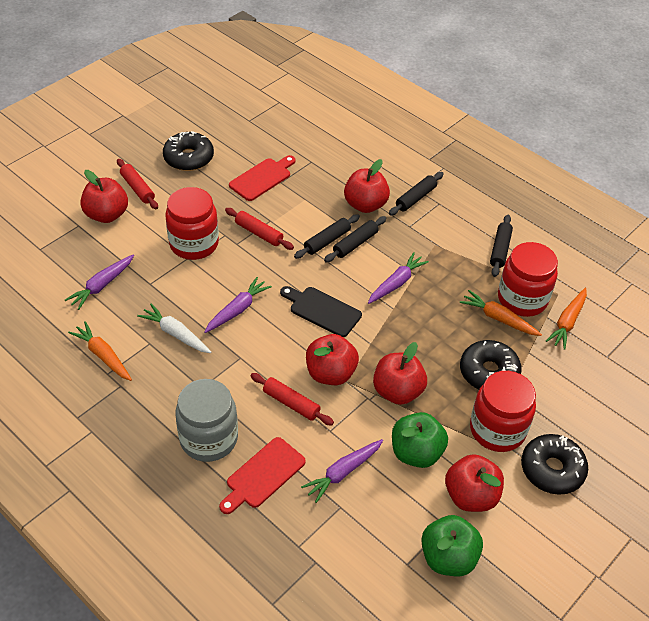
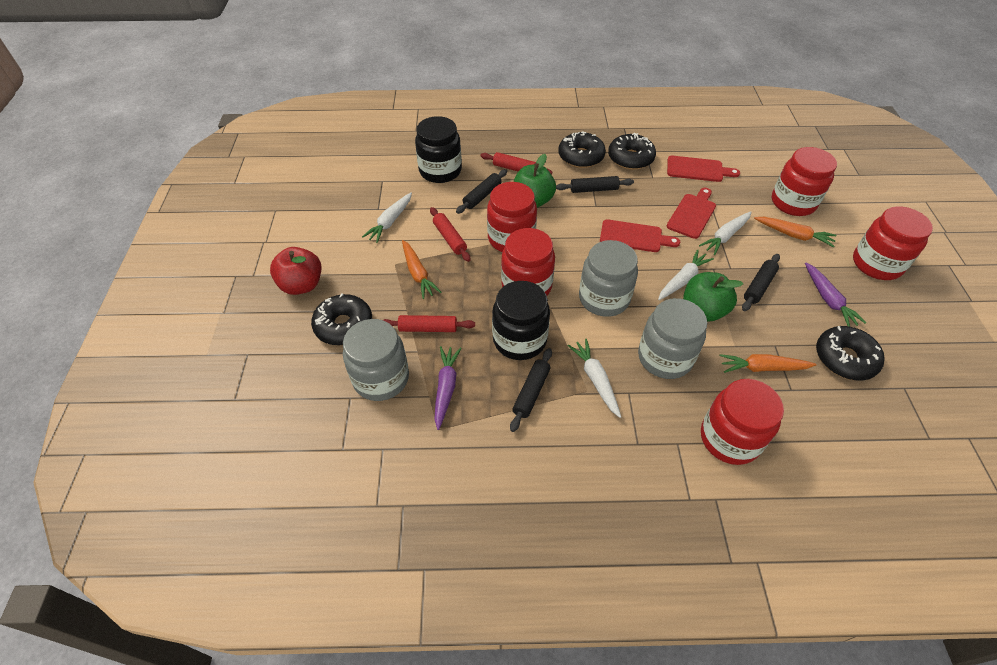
black cutting board: [280,286,362,337] = 1 -> none = 0
black donut: [163,131,214,171] [460,340,522,389] [521,434,588,495] = 3 -> [311,293,372,345] [558,132,606,168] [608,133,656,170] [816,326,885,381] = 4
black jar: none = 0 -> [415,116,462,183] [492,281,550,360] = 2
grey jar: [175,379,238,462] = 1 -> [343,319,409,401] [579,240,638,317] [638,298,707,379] = 3
purple carrot: [65,255,134,310] [204,277,272,333] [301,439,383,503] [368,252,429,304] = 4 -> [434,346,461,430] [805,263,867,327] = 2
red apple: [80,170,128,223] [306,334,359,385] [344,159,390,213] [373,342,427,405] [445,454,504,512] = 5 -> [270,247,321,295] = 1
red cutting board: [219,437,306,514] [229,155,296,201] = 2 -> [600,219,680,252] [667,156,740,182] [667,188,716,239] = 3
red jar: [165,187,219,260] [470,371,536,452] [498,242,558,317] = 3 -> [487,182,537,252] [501,228,555,296] [701,379,784,465] [772,147,837,216] [853,206,933,280] = 5
white carrot: [137,304,211,353] = 1 -> [362,192,412,243] [568,339,621,418] [658,250,714,300] [699,211,751,255] = 4

